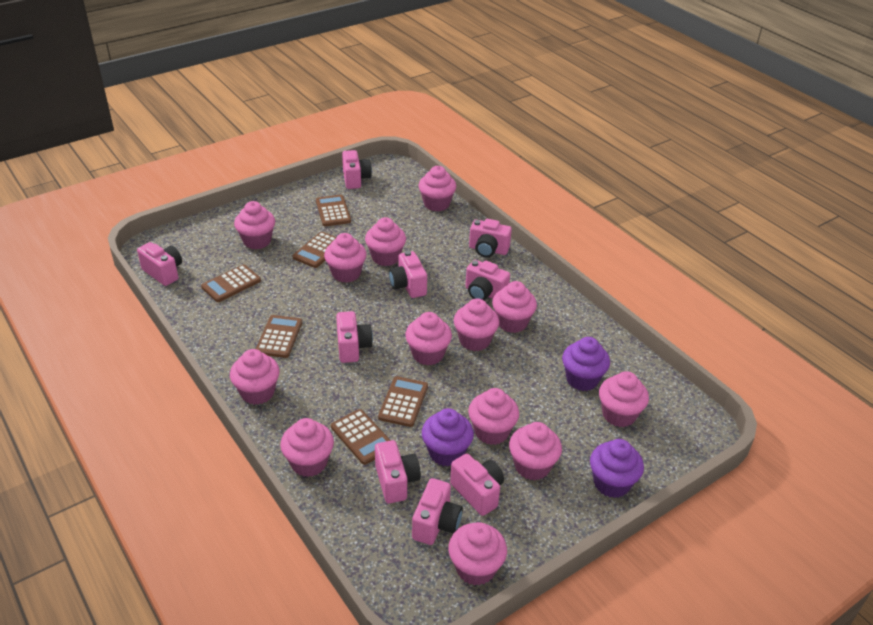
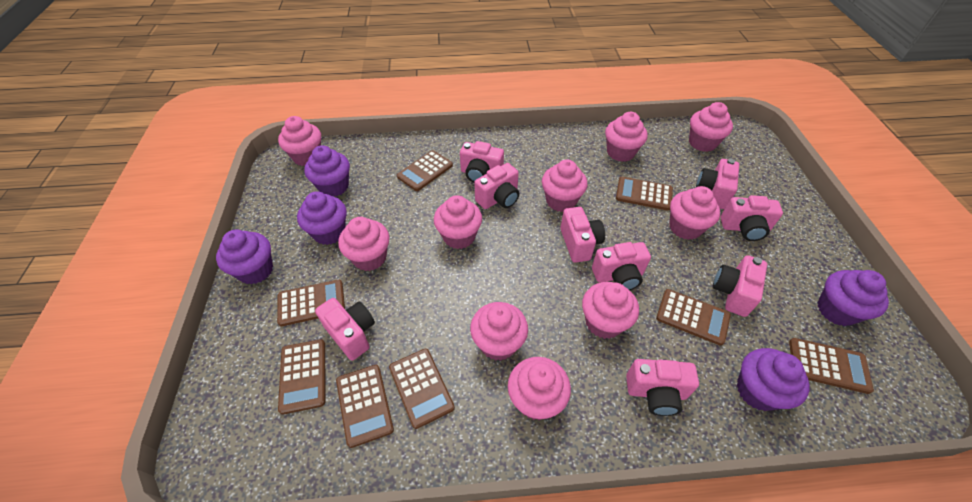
brown calculator: [201,265,261,302] [256,315,302,358] [293,232,336,268] [316,195,351,226] [331,409,391,465] [378,376,428,427] = 6 -> [277,280,345,326] [278,339,325,415] [336,365,394,448] [389,348,455,429] [397,150,453,191] [616,177,673,211] [656,289,731,346] [789,338,874,394] = 8
pink cupcake: [230,349,280,405] [234,201,275,250] [280,418,334,477] [324,233,367,283] [365,217,406,266] [405,312,452,365] [418,166,456,212] [448,522,507,586] [454,298,499,351] [468,388,519,445] [492,281,537,333] [509,422,562,480] [599,371,649,427] = 13 -> [278,116,321,166] [338,217,390,271] [434,195,482,249] [470,302,528,361] [508,357,571,420] [542,160,587,212] [582,282,639,339] [605,112,648,162] [670,186,720,240] [689,102,733,152] = 10
purple cupcake: [422,408,474,466] [562,337,610,391] [590,439,644,498] = 3 -> [216,229,273,284] [297,191,347,245] [304,145,350,197] [737,348,810,411] [817,270,889,326] = 5

